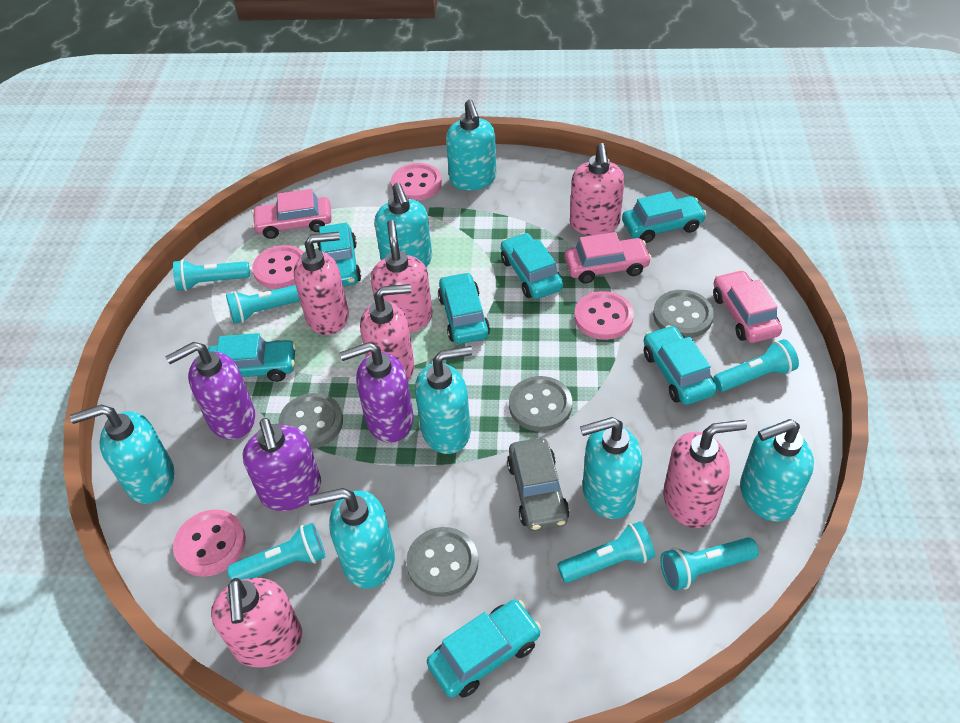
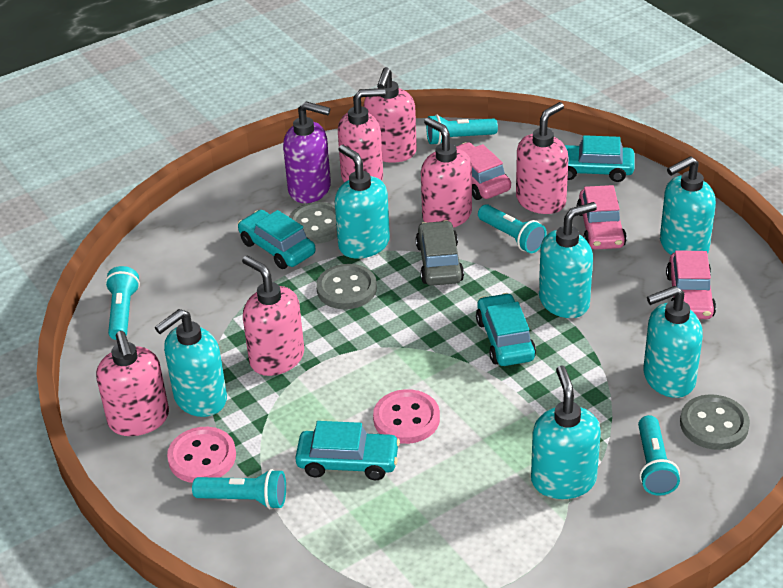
grey button: [278,393,343,449] [406,527,478,597] [509,376,572,432] [653,290,714,338] = 4 -> [289,202,337,244] [316,264,377,309] [680,394,750,450] = 3
pink button: [173,509,246,577] [252,245,304,289] [391,163,442,201] [574,291,634,340] = 4 -> [167,427,236,483] [373,389,440,444] = 2
purple soap dispenser: [165,342,255,440] [242,418,321,511] [340,342,414,443] = 3 -> [283,102,331,203] = 1
turquoise car: [208,333,296,382] [317,223,361,286] [427,600,541,698] [438,272,490,344] [501,233,563,299] [622,191,707,243] [644,325,717,405] = 7 -> [238,210,316,269] [295,421,400,480] [476,293,536,366] [565,135,635,182] = 4
turquoise flashlight: [173,259,250,291] [226,285,300,324] [227,523,325,580] [557,521,655,583] [660,538,759,591] [713,339,799,392] = 6 -> [105,266,140,340] [192,469,286,509] [426,114,498,145] [478,204,547,253] [638,415,680,496] = 5
turquoise soap dispenser: [70,405,174,504] [308,488,395,589] [374,183,432,267] [415,346,472,454] [446,99,496,191] [580,417,642,519] [740,419,814,522] = 7 -> [155,309,227,417] [335,145,390,258] [531,366,601,499] [539,202,597,318] [643,286,703,398] [660,156,716,255] = 6

